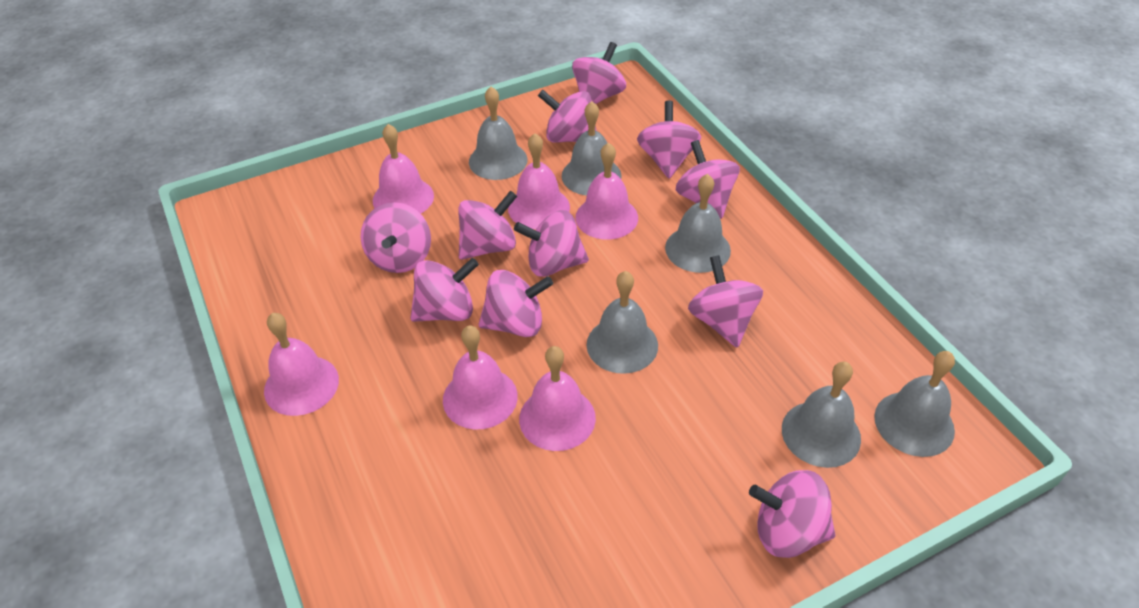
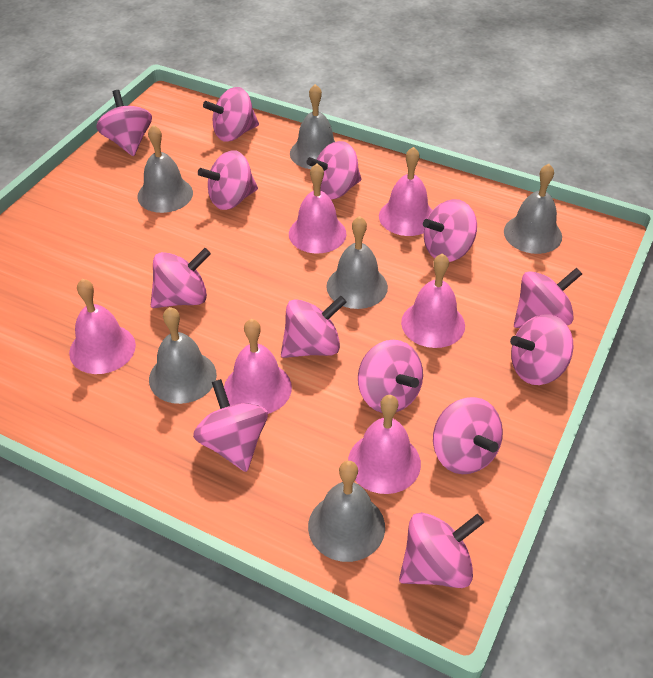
pink spinning top: [360,202,431,273] [410,258,479,322] [458,191,517,260] [478,270,553,337] [514,210,589,277] [538,90,596,142] [572,42,626,104] [637,101,701,179] [676,140,740,219] [688,255,763,347] [749,470,835,558] = 11 -> [96,90,152,156] [151,248,211,308] [193,379,268,472] [198,150,258,210] [203,87,259,141] [281,296,347,358] [307,141,362,200] [358,340,423,413] [399,512,484,588] [423,199,477,262] [433,397,503,474] [510,314,573,385] [514,268,582,328] = 13

